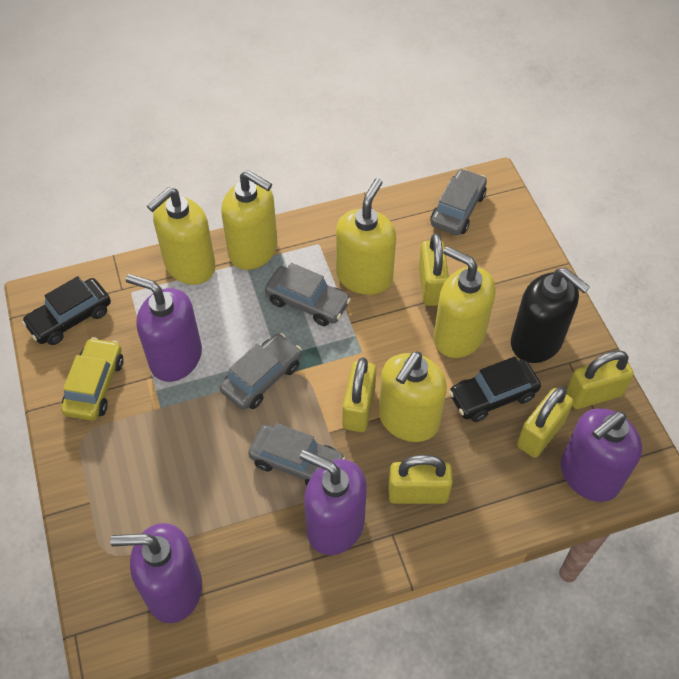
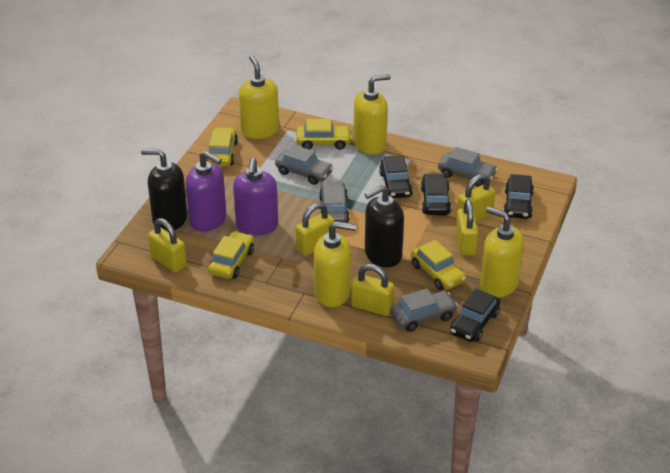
black car: [22,276,111,345] [449,357,541,422] = 2 -> [379,155,413,198] [421,173,451,215] [450,288,500,342] [503,174,534,219] = 4
black soap dispenser: [511,268,590,363] = 1 -> [141,149,188,232] [365,185,404,267] = 2
purple soap dispenser: [110,523,202,623] [126,274,202,382] [300,450,367,555] [561,408,642,502] = 4 -> [186,151,227,232] [233,158,278,235] = 2
yellow car: [61,337,123,421] = 1 -> [206,127,238,166] [208,231,254,279] [296,119,352,150] [411,240,466,290] = 4
yellow soap dispenser: [147,187,216,285] [221,170,278,270] [336,178,396,295] [379,351,447,442] [433,246,496,358] = 5 -> [239,55,279,139] [314,221,356,307] [354,74,391,155] [480,207,524,298] = 4

